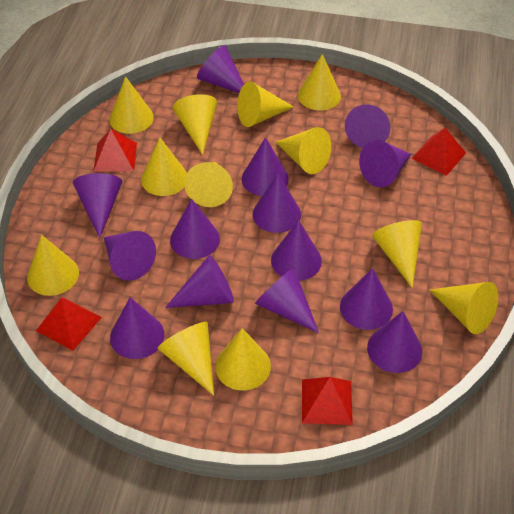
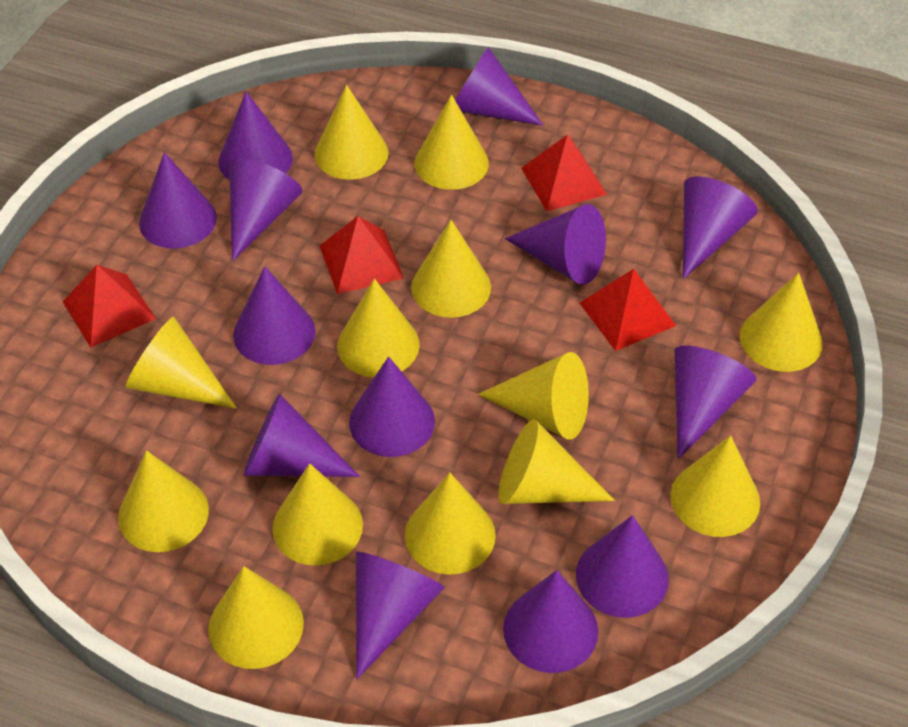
purple cone: [73,173,122,238] [104,231,156,281] [110,297,164,359] [165,255,234,308] [170,199,220,259] [197,45,244,93] [242,137,289,196] [253,174,301,233] [255,267,319,333] [271,220,322,281] [340,268,393,330] [345,104,390,148] [359,140,411,187] [367,311,422,373] = 14 -> [139,152,217,248] [218,91,293,180] [229,158,302,261] [233,266,315,365] [243,394,360,477] [349,356,435,457] [356,552,445,679] [455,47,543,126] [503,570,598,673] [505,204,606,285] [576,515,669,618] [675,345,756,459] [683,176,758,279] = 13
yellow cone: [27,235,79,296] [109,76,154,134] [141,138,187,196] [158,322,214,396] [173,94,217,155] [184,162,233,207] [215,328,271,391] [237,81,294,127] [276,127,331,174] [298,54,341,110] [372,220,422,288] [430,282,498,334] = 12 -> [118,450,209,552] [126,317,237,409] [208,566,304,669] [272,463,363,565] [314,85,389,180] [337,278,420,377] [405,473,496,575] [411,220,491,318] [415,95,489,190] [478,352,589,440] [498,419,615,504] [670,435,760,537] [740,273,823,372] = 13

